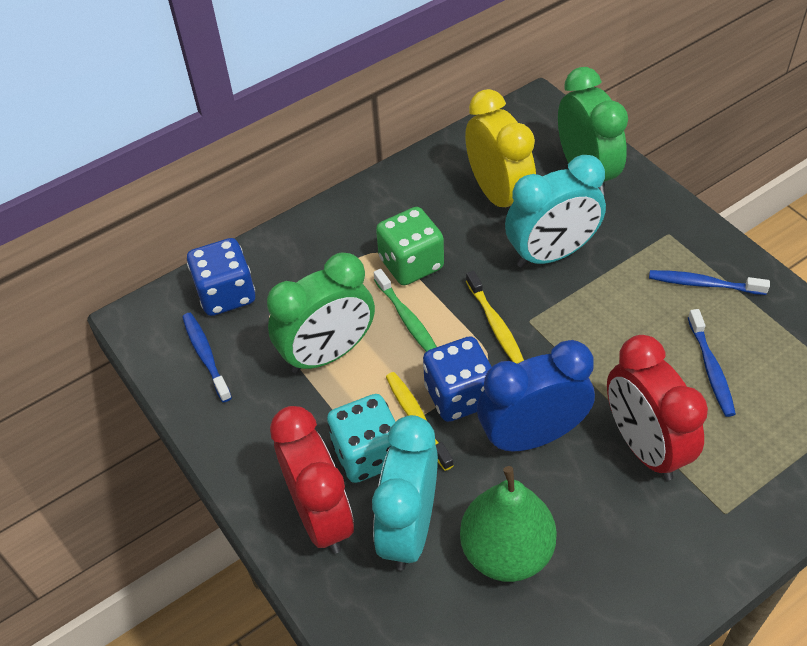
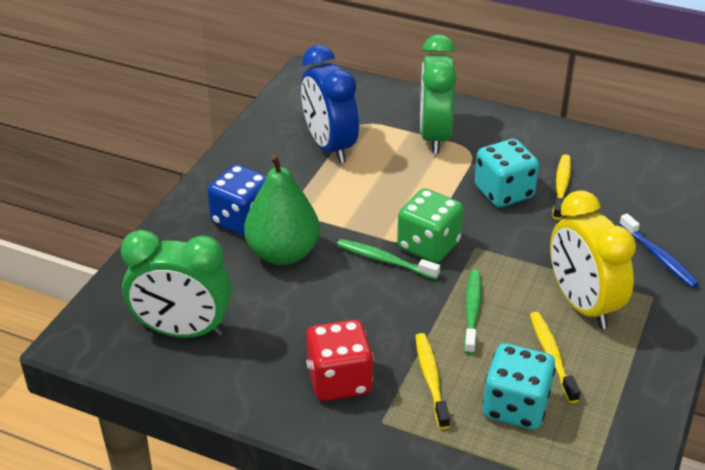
blue dice: [187,238,255,316] [423,336,492,422] = 2 -> [207,164,266,236] = 1
blue toothbrush: [182,313,232,403] [649,270,770,295] [688,309,736,417] = 3 -> [619,214,699,288] = 1
green toothbrush: [374,269,437,352] = 1 -> [337,239,440,279] [464,270,482,354] = 2
red clock: [270,406,354,554] [607,335,708,480] = 2 -> none = 0
red dice: none = 0 -> [306,319,374,401] = 1
turquoise clock: [372,415,438,570] [505,155,606,268] = 2 -> none = 0
turquoise dice: [327,394,396,483] = 1 -> [475,139,539,207] [482,343,556,430] = 2
yellow toothbrush: [386,372,454,471] [466,271,524,364] = 2 -> [416,333,450,429] [530,312,580,403] [552,154,571,220] = 3

